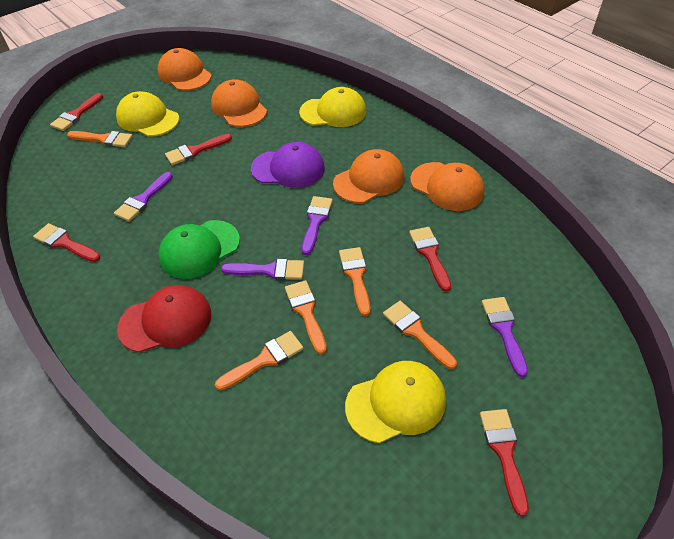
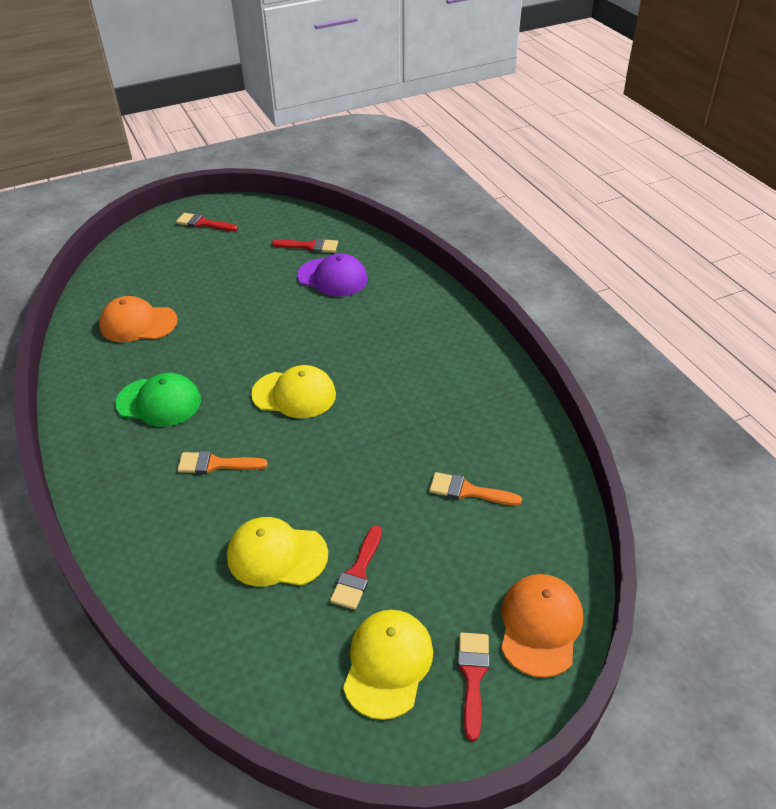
orange brush: [67,131,133,147] [215,331,304,391] [285,280,327,355] [339,247,370,316] [383,301,457,369] = 5 -> [177,451,268,474] [429,472,522,506] = 2
orange cap: [157,48,212,91] [211,79,267,127] [333,149,404,203] [410,162,485,211] = 4 -> [99,296,178,342] [501,574,583,678] = 2
purple brush: [114,172,173,222] [221,259,304,280] [302,196,333,255] [482,297,528,377] = 4 -> none = 0
red brush: [33,223,101,262] [50,93,103,131] [165,134,232,165] [409,227,451,292] [480,409,529,516] = 5 -> [176,213,238,231] [272,238,338,253] [330,526,382,610] [458,632,489,741] = 4
red cap: [117,285,211,352] = 1 -> none = 0

